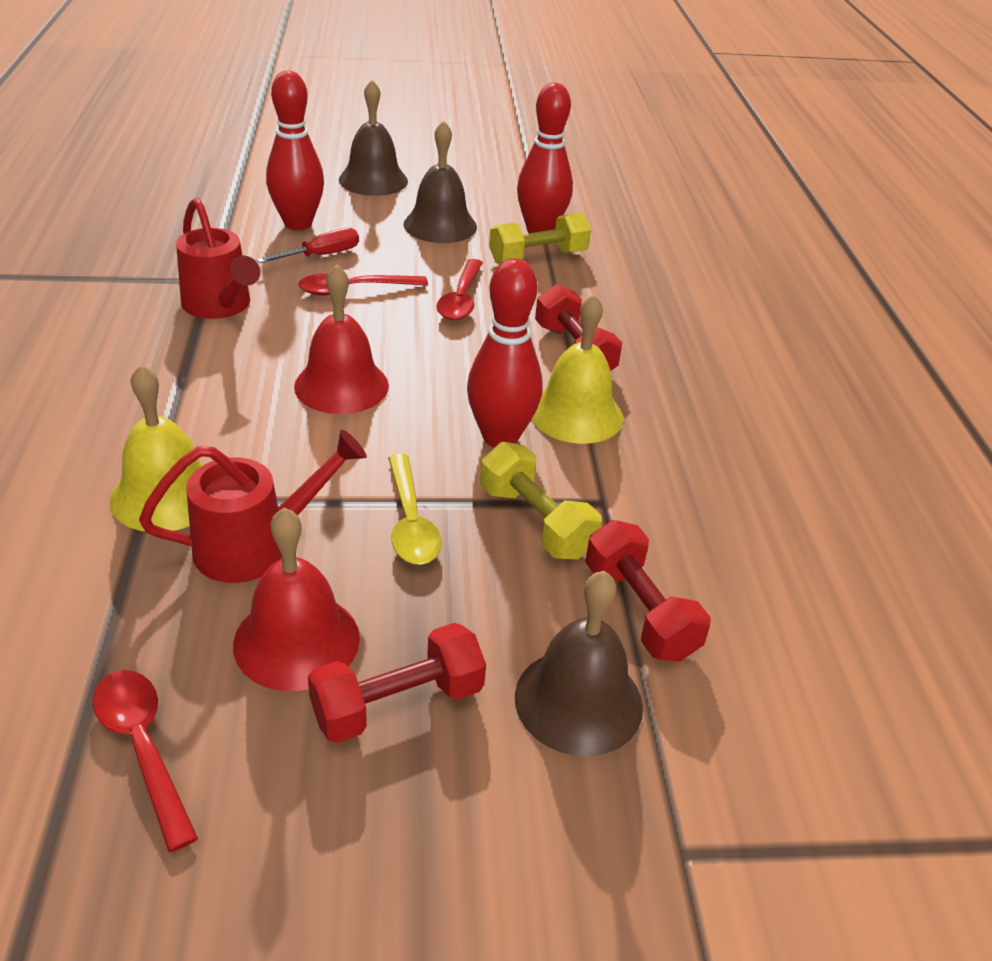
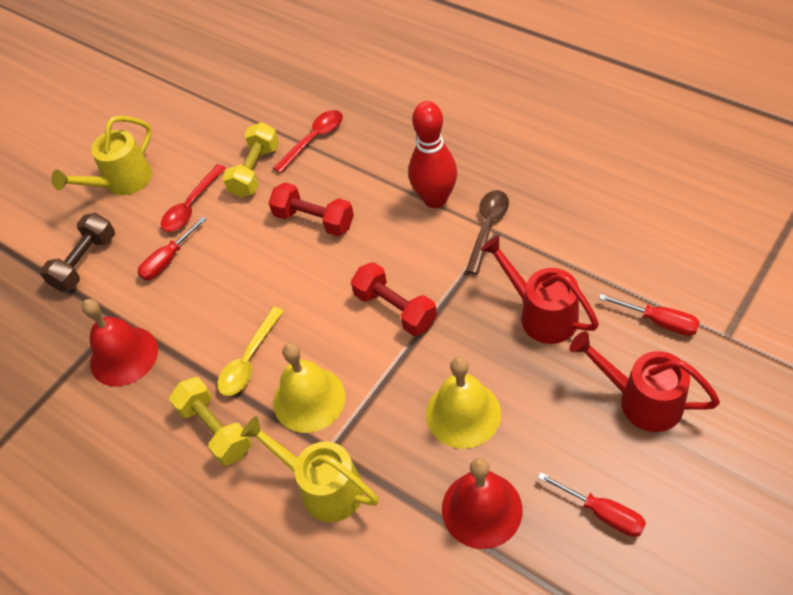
brown bell: [339,80,408,196] [403,121,477,243] [515,571,643,756] = 3 -> none = 0
brown dumbbell: none = 0 -> [40,213,115,292] = 1
brown spoon: none = 0 -> [466,190,509,274] = 1
red bowling pin: [266,71,324,230] [467,258,543,447] [517,83,573,233] = 3 -> [409,101,457,208] = 1
red dumbbell: [308,623,486,743] [535,284,622,371] [585,520,711,662] = 3 -> [269,182,354,236] [351,262,437,336] = 2
red screwdriver: [257,228,359,263] = 1 -> [138,217,206,280] [538,472,646,537] [599,294,700,336] = 3
red spoon: [93,670,198,852] [298,273,428,296] [436,259,483,320] = 3 -> [161,164,226,232] [273,110,343,173] = 2
yellow watering can: none = 0 -> [51,116,152,195] [240,416,379,522] = 2

